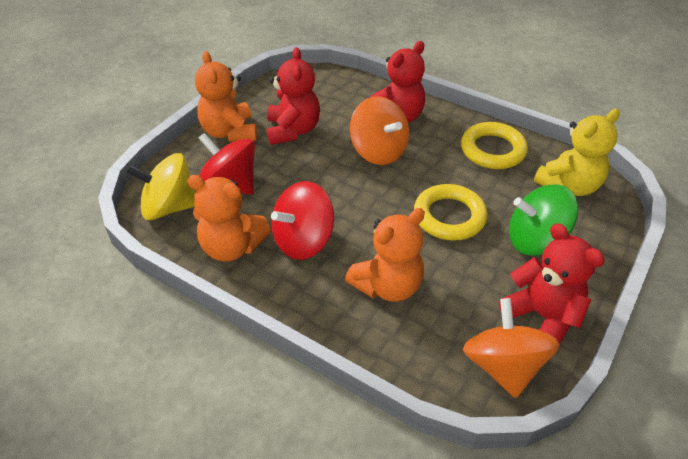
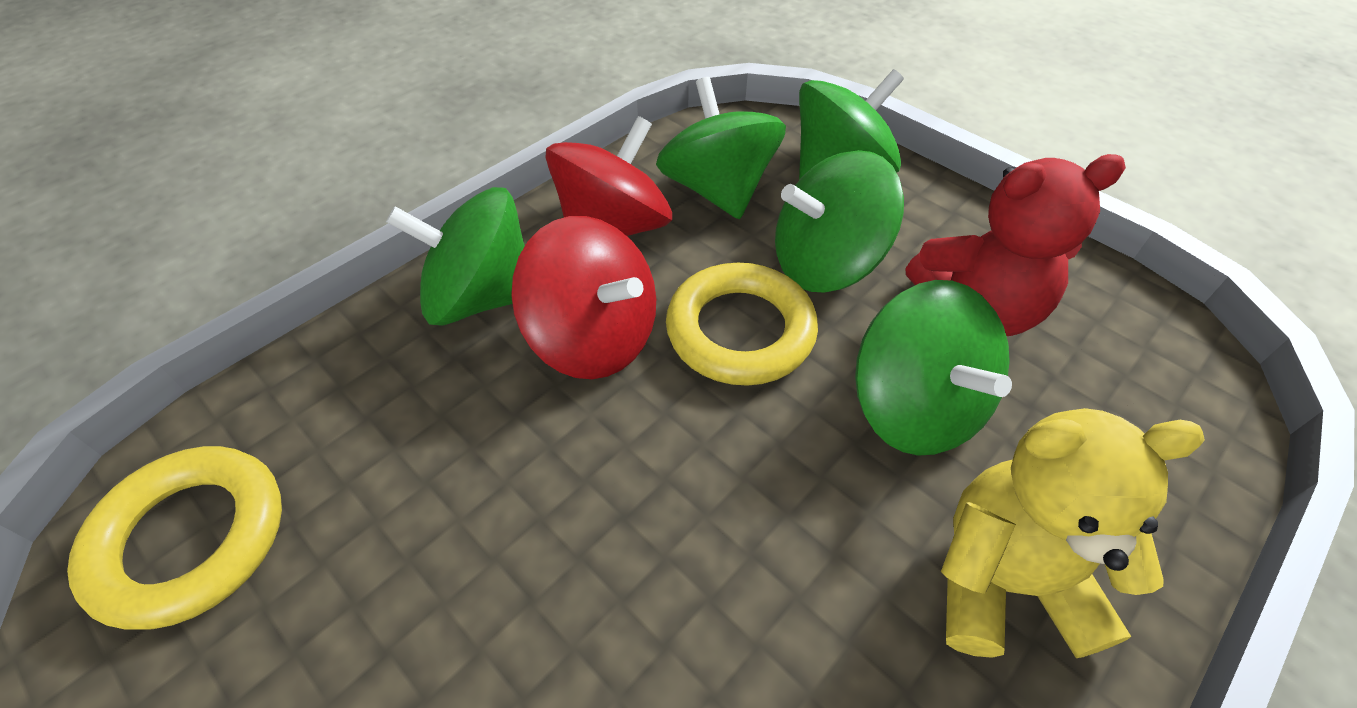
green spinning top: [509,184,578,256] = 1 -> [386,187,525,325] [656,77,786,219] [775,150,904,292] [799,69,904,180] [855,280,1012,456] = 5
orange spinning top: [350,96,409,165] [463,298,560,398] = 2 -> none = 0
orange teddy bear: [187,175,271,262] [195,51,257,142] [345,208,425,302] = 3 -> none = 0
red teddy bear: [267,47,320,145] [370,41,425,123] [499,223,605,344] = 3 -> [906,154,1126,336] = 1
yellow spinning top: [126,153,196,220] = 1 -> none = 0

